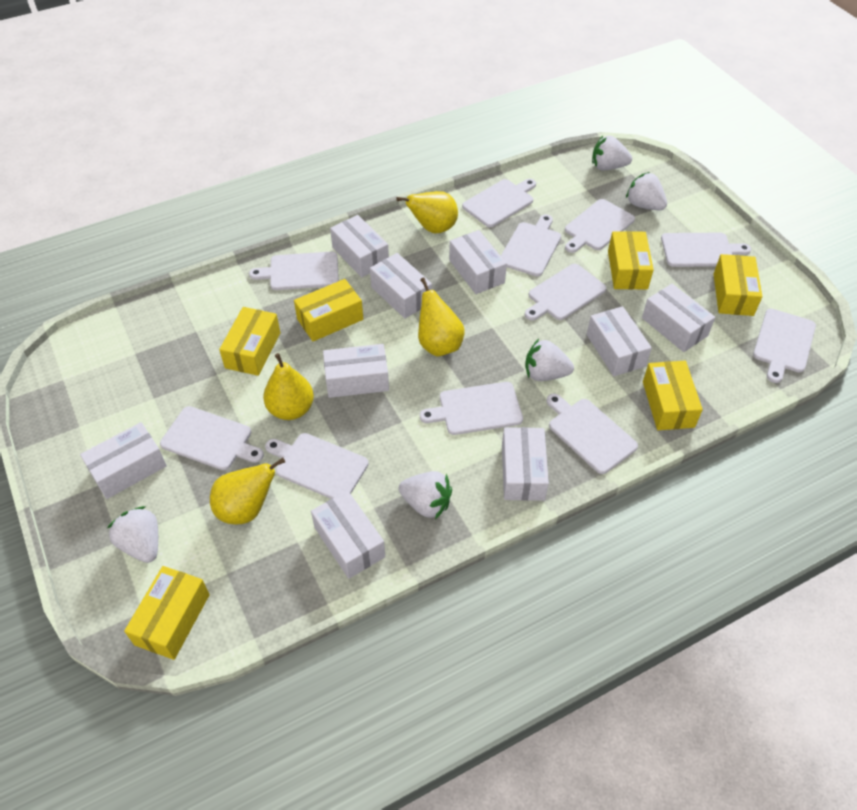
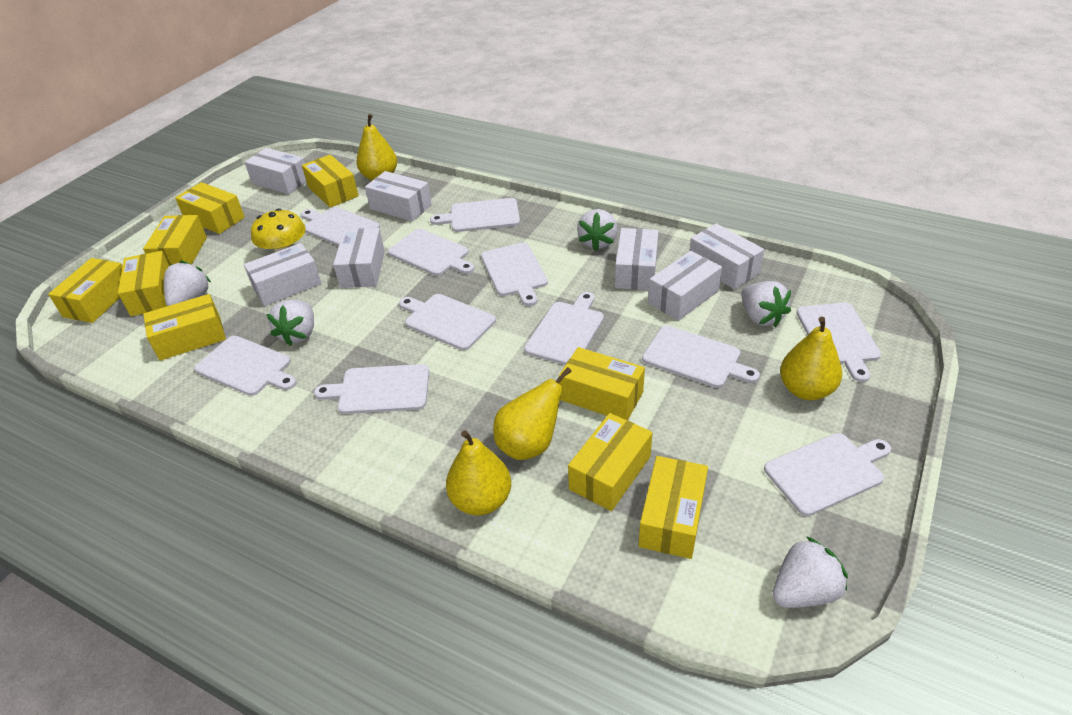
white box: [80,422,167,499] [311,490,385,579] [323,344,389,398] [330,215,389,278] [370,253,432,319] [449,230,507,294] [502,427,549,501] [587,306,652,376] [642,284,715,352] = 9 -> [244,148,306,194] [244,243,321,306] [333,228,385,288] [365,171,432,222] [615,228,658,290] [648,251,722,321] [689,223,764,289] = 7
yellow box: [124,566,210,660] [219,307,280,376] [294,279,363,341] [608,231,654,289] [643,361,703,430] [714,254,762,316] = 6 -> [48,258,123,323] [118,251,169,316] [143,215,207,266] [143,294,226,361] [175,182,245,234] [302,155,359,208] [559,347,645,420] [568,413,653,511] [638,456,708,559] = 9
yellow mushroom: none = 0 -> [251,208,306,252] = 1

